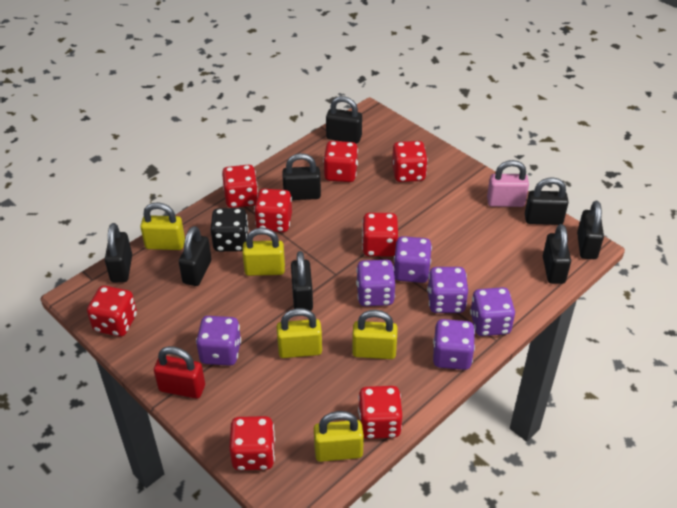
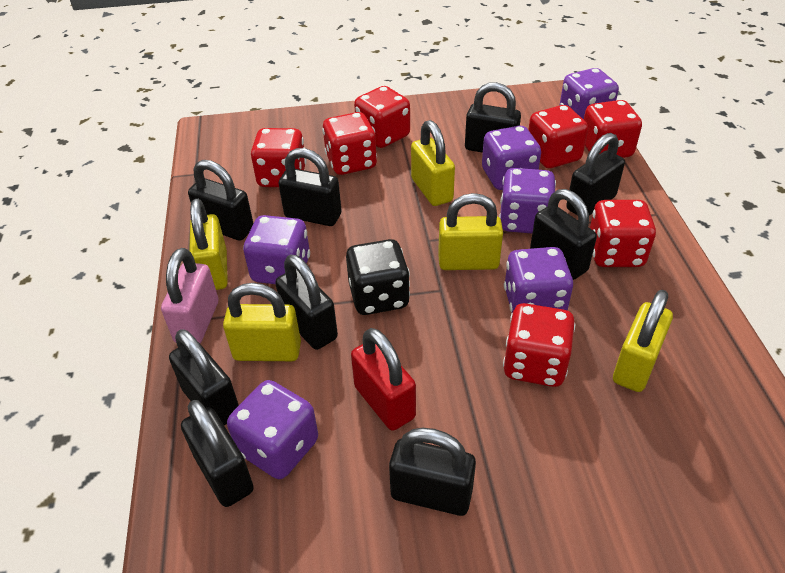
black padlock: [105,223,132,282] [179,226,212,286] [282,153,321,200] [291,251,313,311] [326,96,362,143] [525,177,569,225] [543,224,571,284] [577,201,604,259] = 8 -> [169,329,239,425] [181,400,254,507] [188,160,254,241] [275,254,338,350] [278,148,342,226] [389,428,476,516] [465,82,521,153] [530,189,597,280] [566,133,625,216] = 9
red dice: [87,286,137,337] [222,165,258,208] [229,416,275,470] [254,189,292,232] [323,141,358,182] [358,386,402,439] [362,213,398,257] [392,141,428,182] = 8 -> [251,128,307,187] [322,112,377,175] [354,86,410,148] [503,303,575,387] [528,105,588,168] [584,100,642,158] [590,200,656,267] = 7

